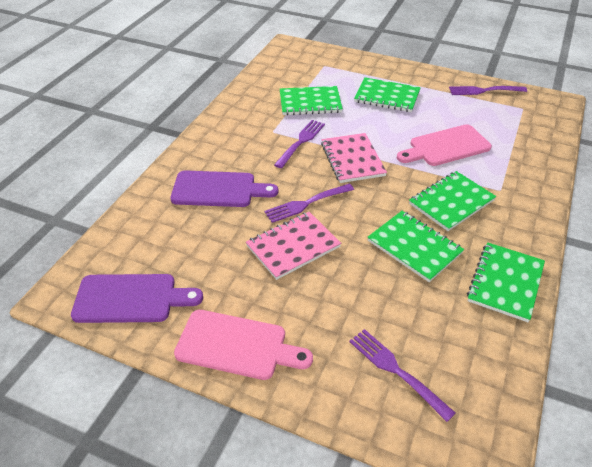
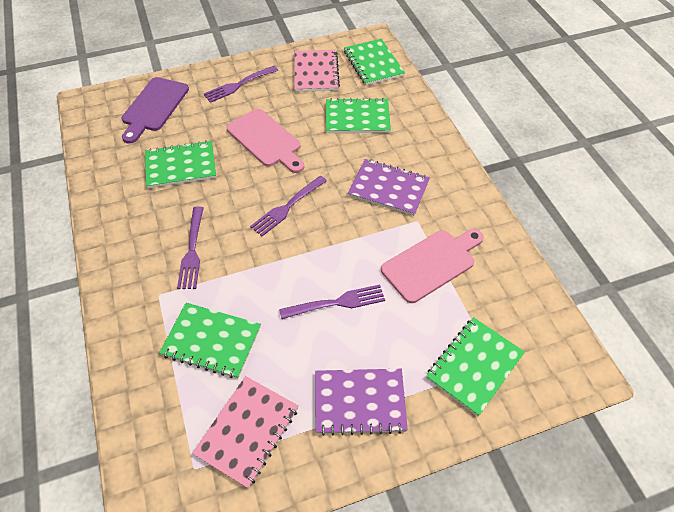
purple cutting board: [71,274,203,323] [170,170,278,207] = 2 -> [121,77,189,144] = 1
purple notebook: none = 0 -> [315,369,408,436] [348,159,430,216] = 2

